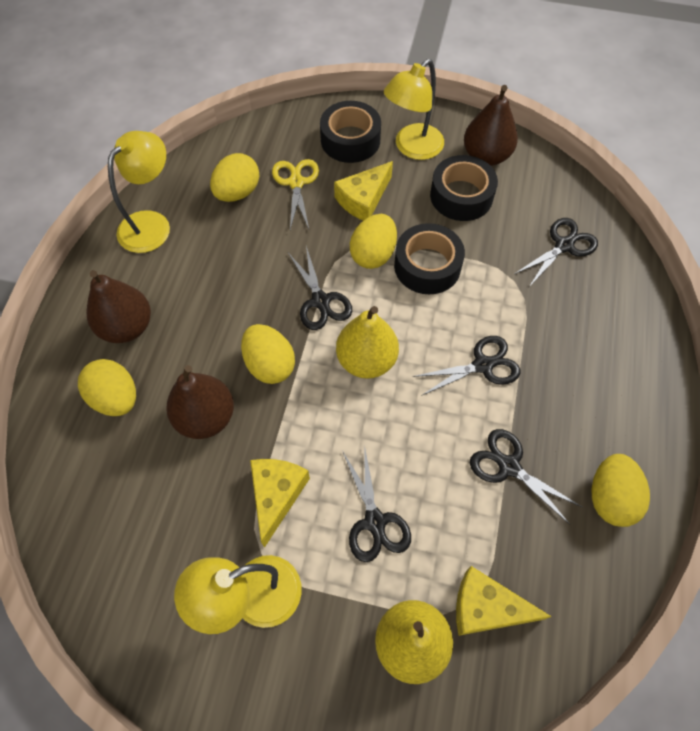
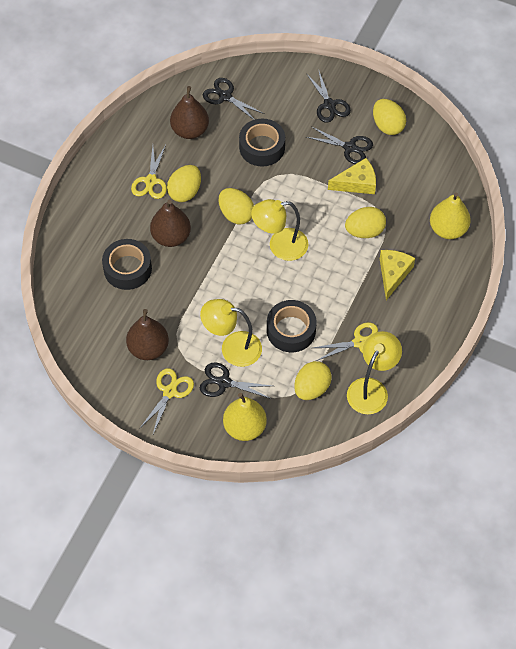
black scissors: [288,246,352,330] [343,445,411,562] [413,336,520,396] [470,429,582,525] [514,218,598,287] = 5 -> [200,362,272,399] [203,78,265,120] [306,126,373,164] [307,69,351,123] = 4
yellow cheese: [250,459,310,548] [334,161,393,221] [456,566,552,636] = 3 -> [328,158,376,194] [380,250,415,300] = 2
yellow scissors: [272,159,319,230] = 1 -> [131,145,167,199] [139,368,194,434] [313,322,378,361] = 3

